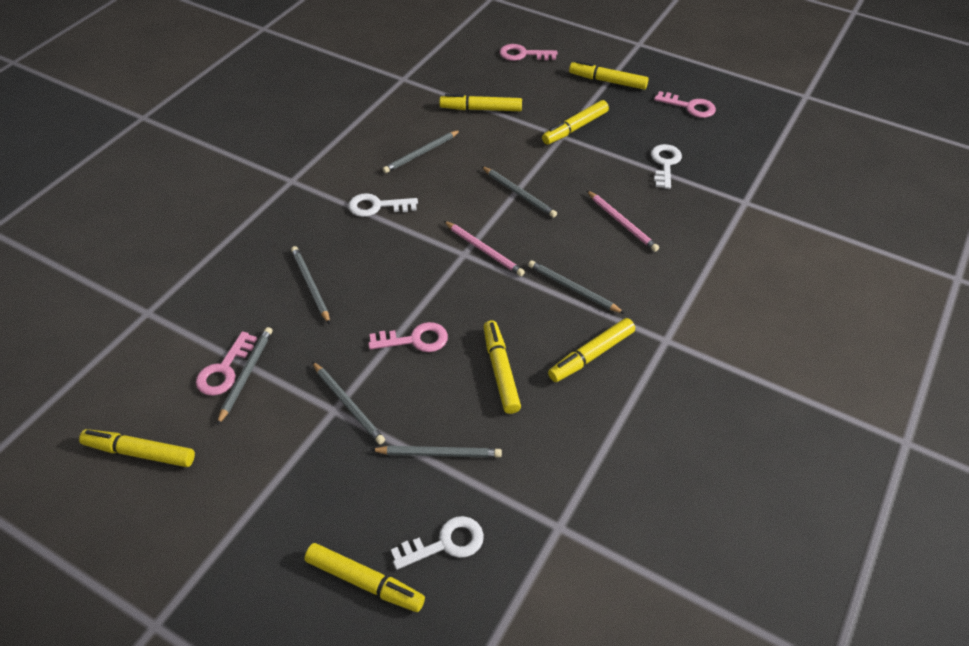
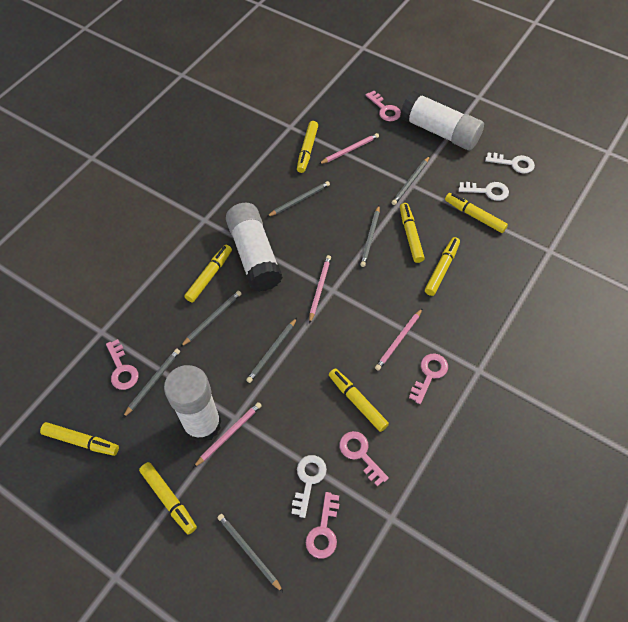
pink key: [196,331,257,396] [368,322,448,352] [500,44,558,61] [654,91,716,118] = 4 -> [106,339,139,390] [306,492,339,559] [339,431,389,486] [366,91,401,121] [409,354,448,404] = 5
pink pencil: [444,221,525,276] [586,190,659,252] = 2 -> [193,402,262,468] [309,255,331,324] [319,133,379,164] [375,308,423,371] = 4
white glue stick: none = 0 -> [164,365,222,442] [226,203,283,292] [400,91,484,150] = 3
yellow marker: [79,429,195,467] [305,543,425,612] [439,94,522,111] [484,321,521,414] [542,100,609,145] [548,318,635,382] [569,61,649,90] = 7 -> [40,422,119,456] [139,462,197,535] [184,245,232,303] [297,121,318,173] [329,368,389,432] [400,203,425,263] [425,237,460,296] [445,193,508,233] = 8

